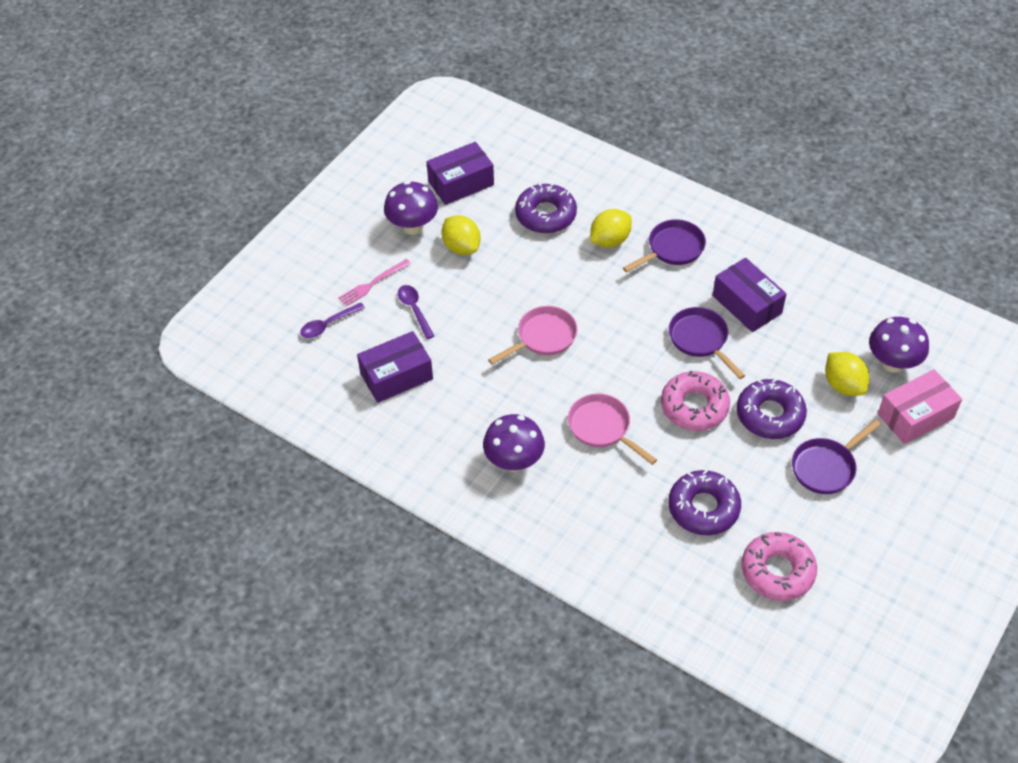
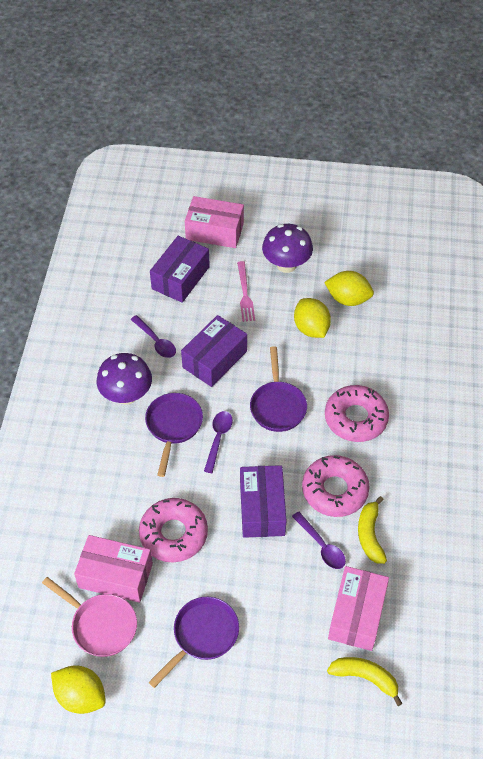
pink box: [878,369,962,444] = 1 -> [74,535,153,603] [185,196,244,248] [328,566,389,651] = 3
pink donut: [661,371,730,431] [741,532,817,601] = 2 -> [139,498,208,563] [302,455,370,517] [325,385,389,442] = 3
pink pan: [488,306,577,365] [568,394,657,465] = 2 -> [42,577,137,657] = 1
purple donut: [515,183,577,233] [668,469,741,535] [737,379,807,439] = 3 -> none = 0
purple mushroom: [384,181,438,235] [483,414,545,472] [869,317,929,373] = 3 -> [97,353,152,405] [262,224,313,273] = 2
purple spoon: [300,303,365,338] [398,285,434,339] = 2 -> [130,315,176,358] [204,411,233,473] [292,511,346,569] = 3
yellow banana: none = 0 -> [327,657,403,706] [358,496,387,564] = 2

